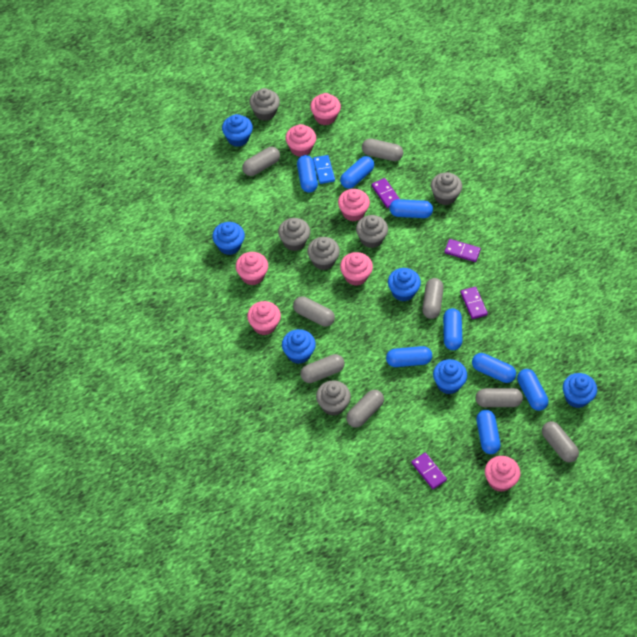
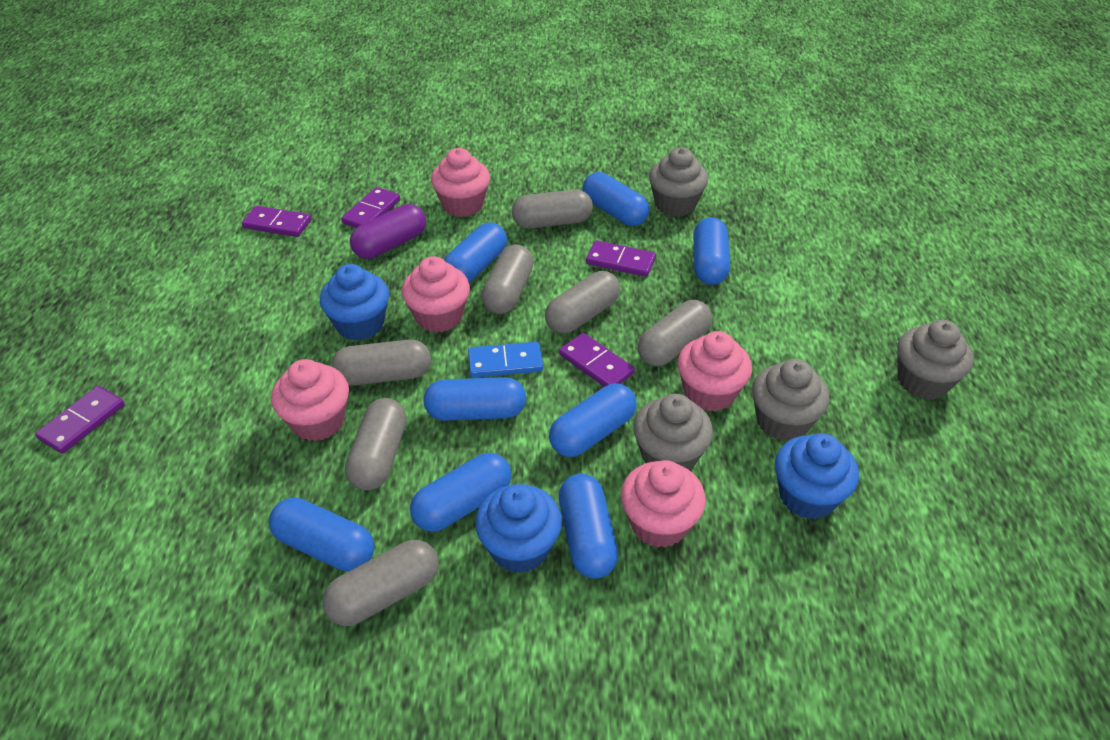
blue cupcake: [212,222,245,255] [222,114,253,147] [282,329,316,364] [388,268,421,301] [433,359,467,394] [563,373,597,408] = 6 -> [320,264,389,341] [475,484,562,573] [775,433,859,519] = 3
grey capsule: [242,147,280,176] [293,296,335,327] [300,354,344,383] [346,390,384,428] [362,139,403,161] [422,278,444,319] [476,388,523,407] [542,421,579,462] = 8 -> [323,540,438,626] [331,340,431,386] [345,398,406,491] [481,244,534,314] [512,190,593,229] [545,271,620,334] [638,300,712,366] = 7
grey cupcake: [250,88,280,121] [278,218,310,251] [307,237,340,270] [316,380,351,416] [356,215,388,248] [431,172,462,205] = 6 -> [633,394,713,470] [649,147,708,217] [752,359,830,441] [897,320,974,400] = 4
pink cupcake: [236,252,268,285] [247,301,281,335] [286,124,316,157] [310,93,341,125] [338,189,370,221] [340,252,373,286] [485,456,520,492] = 7 -> [271,359,349,441] [401,256,470,333] [431,148,490,217] [621,460,706,548] [678,331,752,412] = 5
purple capsule: none = 0 -> [350,204,426,259] = 1
purple domino: [371,178,400,208] [411,453,447,489] [444,239,481,262] [460,287,488,319] = 4 -> [35,386,125,454] [242,206,311,237] [341,187,400,228] [559,333,635,387] [586,240,656,277] = 5

